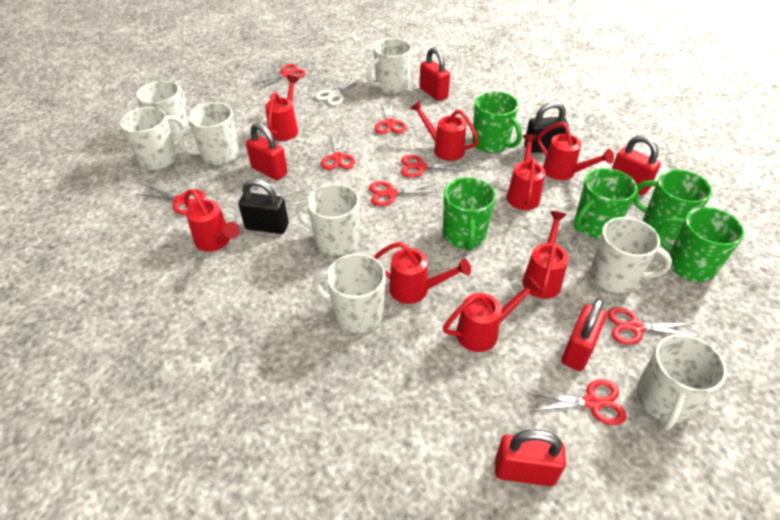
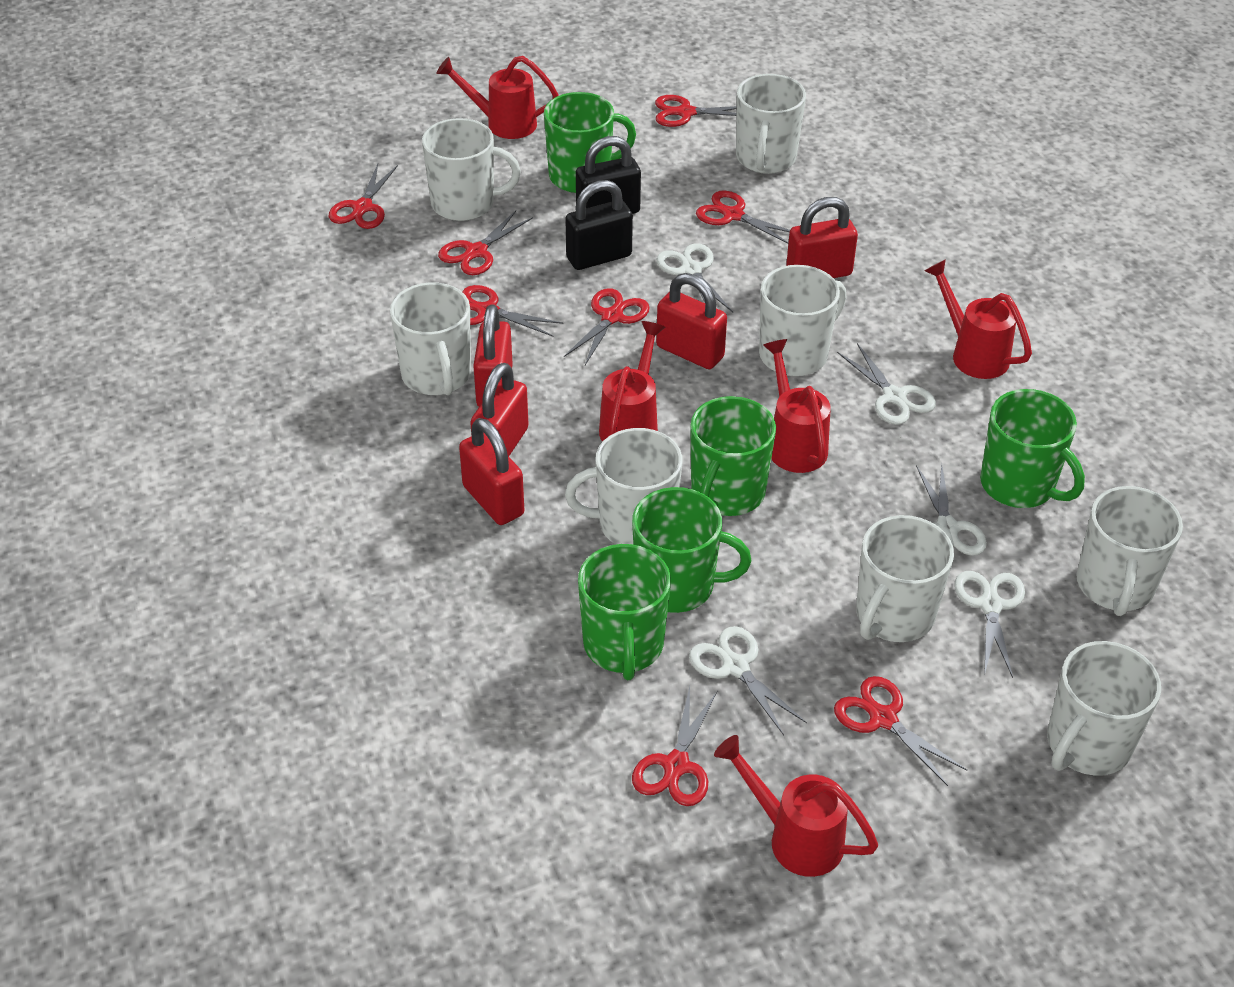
red watering can: [184,189,240,252] [265,75,299,141] [374,242,471,304] [410,100,479,161] [443,276,541,352] [506,134,545,210] [522,211,568,299] [537,122,614,180] = 8 -> [436,56,559,139] [599,321,665,442] [714,735,878,877] [763,339,831,473] [924,259,1032,379] = 5
white scissors: [315,76,362,106] = 1 -> [656,243,733,312] [689,626,807,735] [837,343,936,425] [916,463,987,556] [954,571,1025,678] = 5

